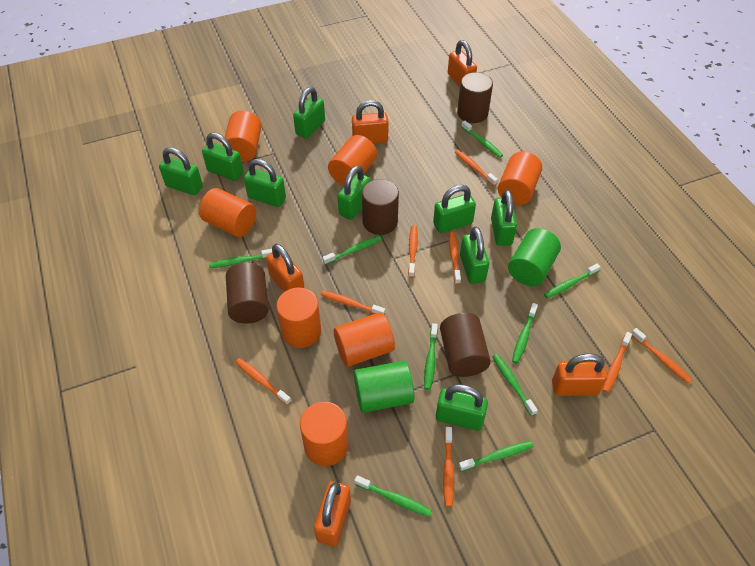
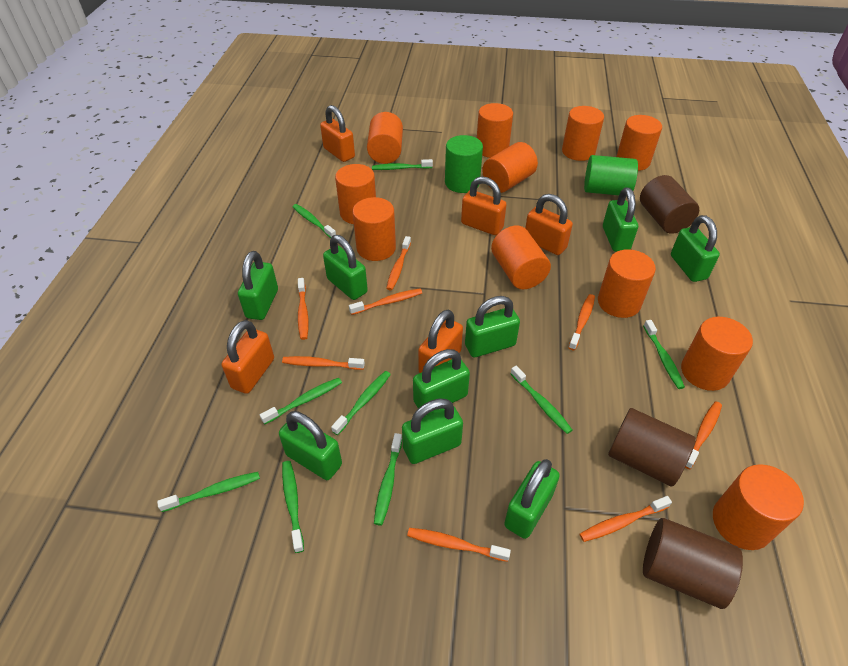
brown cylinder: [226,262,269,324] [362,179,399,235] [440,313,491,377] [457,72,493,123] = 4 -> [608,408,696,487] [640,175,699,234] [643,518,743,609] = 3
orange cylinder: [199,188,256,237] [223,110,262,162] [276,288,321,348] [300,402,349,466] [328,135,377,186] [334,312,395,367] [498,152,542,205] = 7 -> [335,164,376,224] [352,197,396,261] [367,112,403,164] [477,103,513,158] [482,142,538,193] [491,225,551,289] [562,106,604,161] [598,249,656,318] [616,115,662,171] [681,317,753,391] [713,464,804,550] = 11

